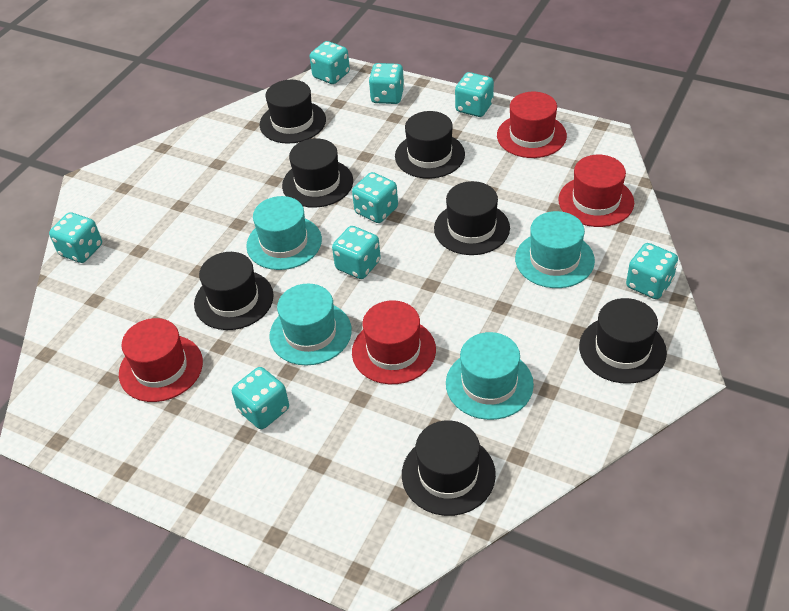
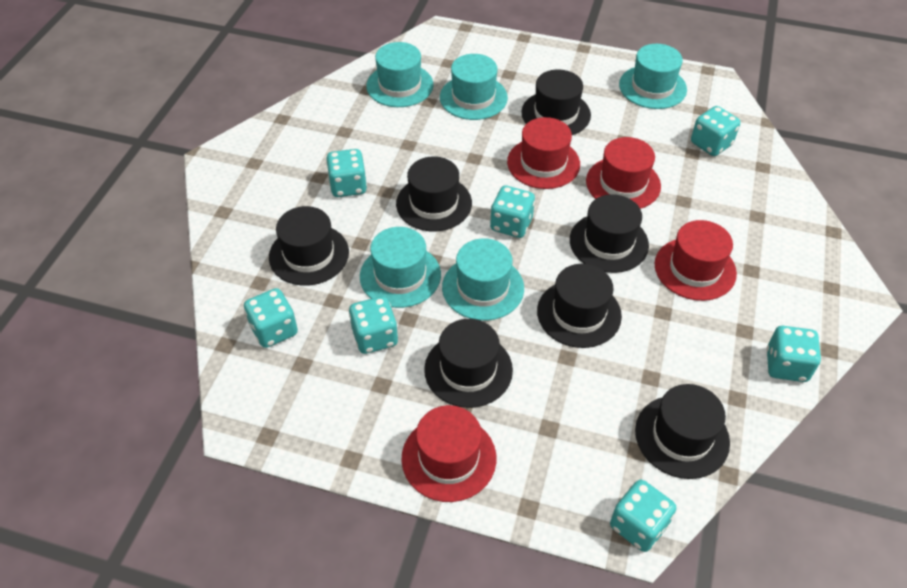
turquoise dice: [49,212,102,263] [232,367,289,429] [310,41,350,84] [332,226,381,279] [352,172,398,223] [369,63,404,104] [455,72,494,117] [626,243,678,299] = 8 -> [244,288,298,348] [326,149,367,197] [349,296,398,354] [490,185,535,238] [610,480,676,552] [691,106,740,156] [766,326,821,382] = 7
turquoise hat: [246,196,322,270] [269,284,352,365] [446,332,534,420] [515,211,595,288] = 4 -> [360,227,441,308] [366,42,434,107] [440,54,508,120] [442,238,524,321] [619,44,687,109] = 5

